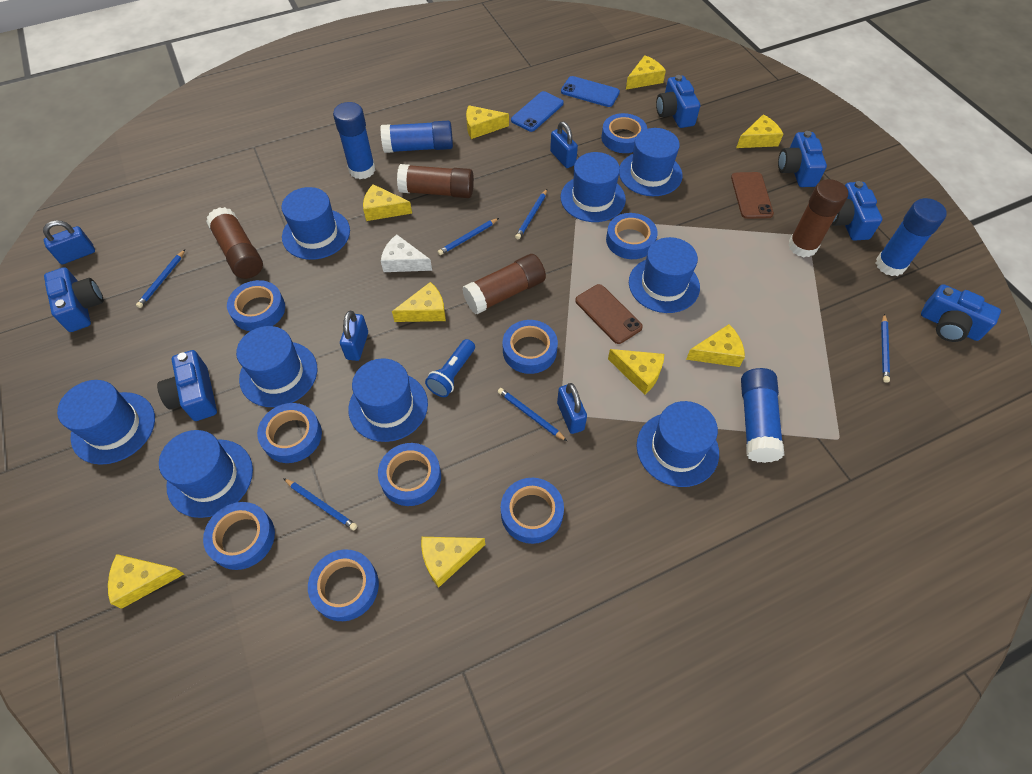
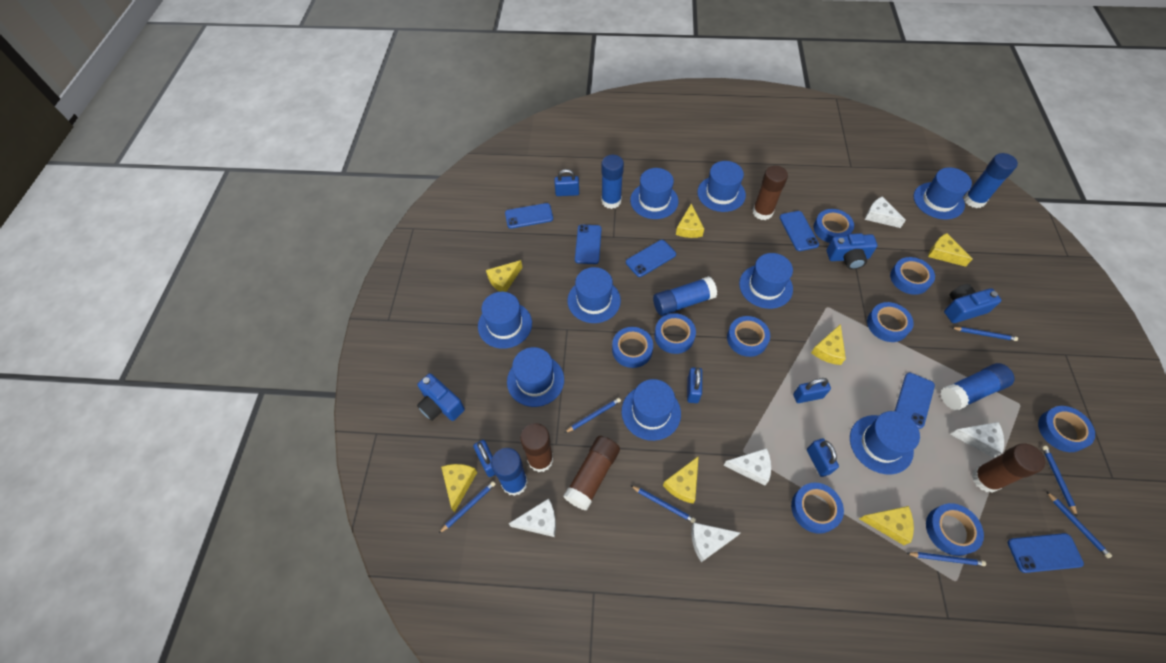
blue camera: [44,267,104,332] [157,350,217,421] [656,75,700,128] [778,131,827,187] [831,181,883,241] [921,284,1001,342] = 6 -> [417,373,465,421] [826,233,878,270] [944,284,1001,323] = 3
blue flashlight: [425,339,475,397] = 1 -> none = 0
blue glue stick: [333,102,375,179] [380,121,453,153] [741,368,784,463] [876,198,947,276] = 4 -> [491,448,528,496] [601,155,624,209] [653,276,717,316] [940,363,1015,411] [964,153,1018,208] = 5
blue padlock: [43,220,95,264] [340,310,368,361] [550,121,578,168] [557,383,587,434] = 4 -> [473,440,495,477] [554,169,579,196] [687,367,702,403] [793,378,831,403] [807,438,839,477] = 5
blue pencil: [136,250,185,308] [283,478,357,530] [438,218,499,255] [498,388,567,441] [515,189,547,239] [881,314,890,383] = 6 -> [439,481,496,533] [564,398,621,433] [630,485,696,523] [906,552,986,566] [951,327,1018,341] [1042,446,1077,516] [1046,491,1112,558] = 7
blue phone: [511,91,564,132] [561,76,620,107] = 2 -> [505,203,553,229] [575,224,602,264] [626,240,676,277] [779,211,819,251] [895,373,935,429] [1008,533,1084,573] = 6
brown phone: [575,284,643,344] [731,172,774,219] = 2 -> none = 0
white cheese: [381,235,432,272] = 1 -> [509,498,556,537] [691,523,740,562] [723,448,771,486] [865,196,906,228] [950,422,1004,458] = 5
yellow cheese: [108,554,184,609] [363,184,412,221] [392,282,446,322] [421,537,485,588] [466,105,509,139] [608,349,664,395] [626,55,666,90] [686,324,745,367] [736,114,783,148] = 9 -> [441,464,477,512] [486,260,522,292] [663,456,699,504] [676,204,704,238] [811,324,846,365] [859,506,914,545] [928,233,972,267] = 7

